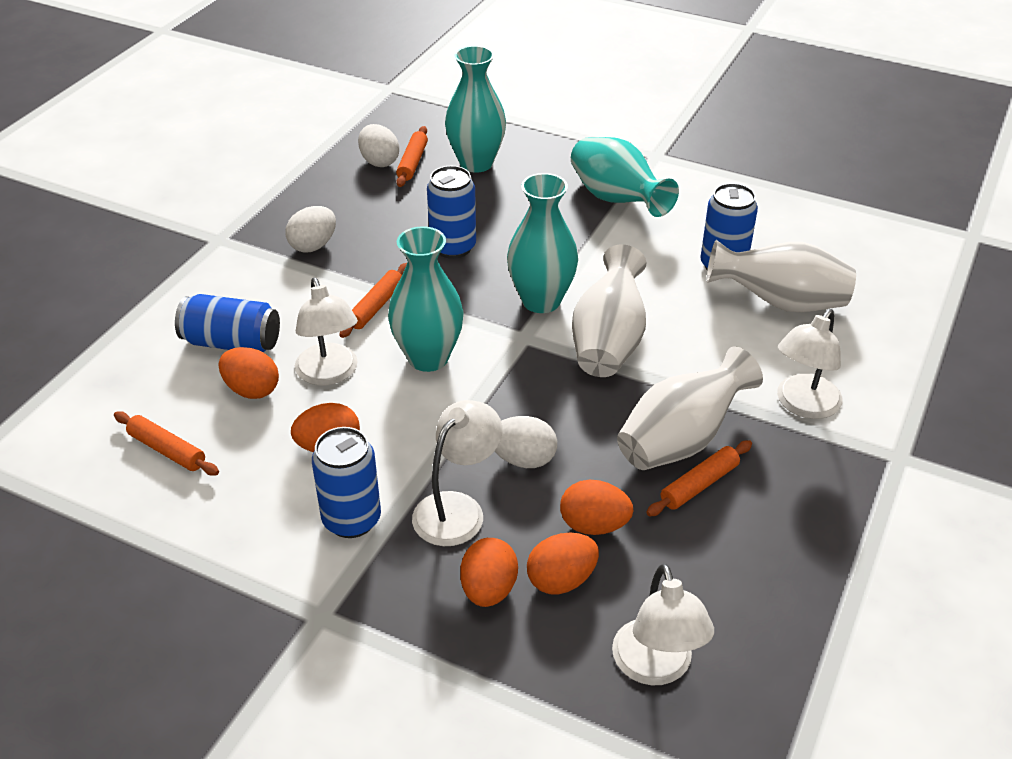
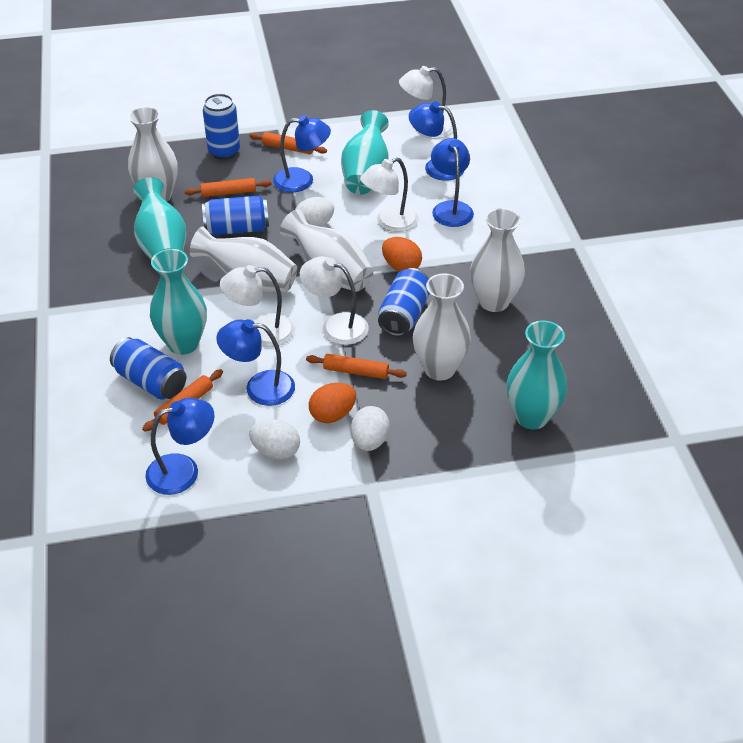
blue lamp: none = 0 -> [145,398,214,495] [216,319,295,406] [273,115,331,192] [409,101,464,181] [431,138,474,227] = 5
orange egg: [218,347,279,399] [291,403,360,452] [460,538,518,607] [527,533,599,595] [560,480,633,535] = 5 -> [309,383,356,423] [382,237,422,272] = 2
white vase: [572,245,646,377] [617,346,763,470] [707,240,856,312] = 3 -> [128,107,178,202] [190,226,297,292] [280,209,373,292] [413,273,471,381] [470,208,525,312] = 5

